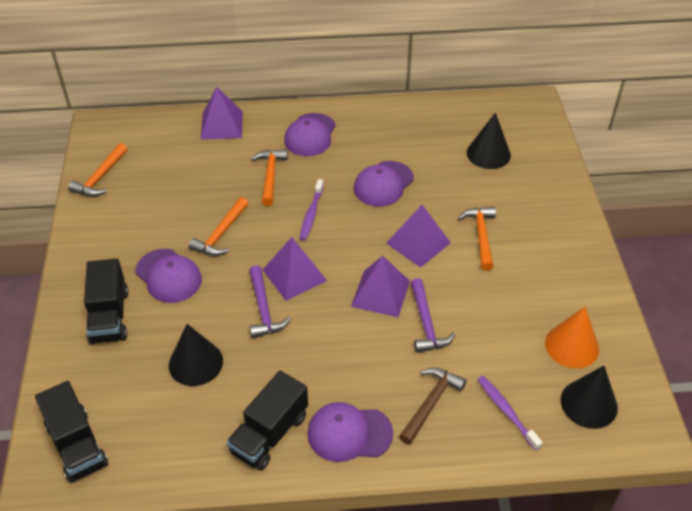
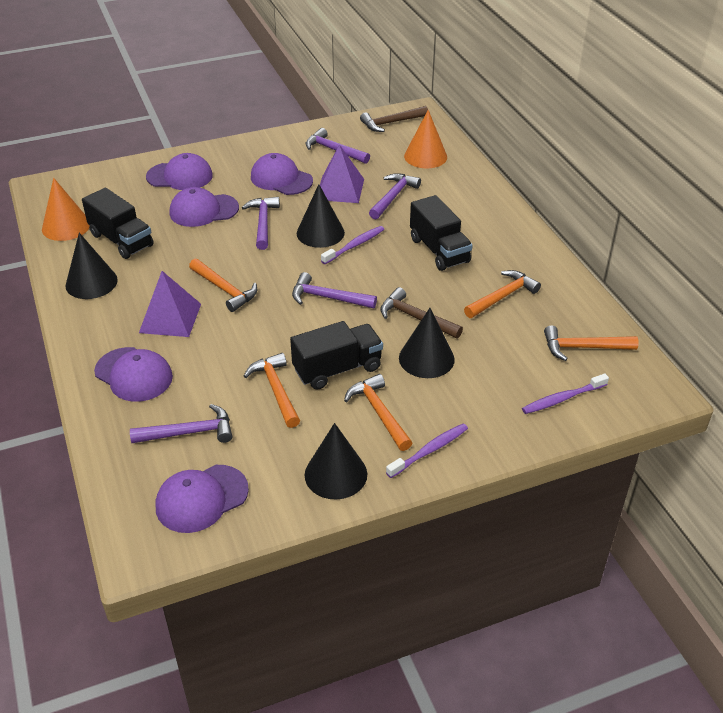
black cone: [169,324,223,386] [467,112,511,169] [561,366,618,429] = 3 -> [66,233,118,299] [297,184,345,248] [305,423,367,500] [399,308,455,378] = 4
brown hammer: [399,368,466,445] = 1 -> [360,106,428,132] [380,287,463,339] = 2
orange cone: [545,307,599,369] = 1 -> [42,178,90,241] [404,110,447,168] = 2
orange hammer: [68,143,128,197] [189,197,249,256] [251,149,288,206] [458,207,496,271] = 4 -> [189,259,257,312] [244,353,300,428] [344,374,412,451] [464,270,541,318] [544,325,639,361] = 5
purple cap: [135,249,202,303] [284,113,336,156] [307,402,393,462] [354,161,414,207] = 4 -> [94,347,173,402] [146,153,213,190] [155,465,249,533] [170,187,239,227] [251,153,313,195] = 5
purple hammer: [249,265,291,338] [411,278,456,353] = 2 -> [130,404,232,443] [242,197,280,250] [292,272,377,308] [306,128,370,164] [369,173,421,220] = 5
purple pyramid: [201,87,243,140] [262,237,327,301] [351,256,410,317] [386,205,451,268] = 4 -> [139,271,201,337] [320,144,364,203] = 2
purple toothbrush: [300,179,324,241] [477,376,543,451] = 2 -> [321,226,384,264] [386,424,468,478] [522,373,609,414] = 3

